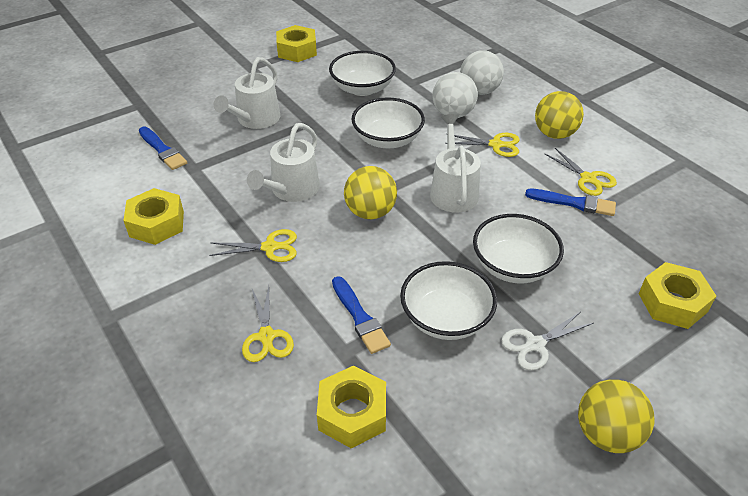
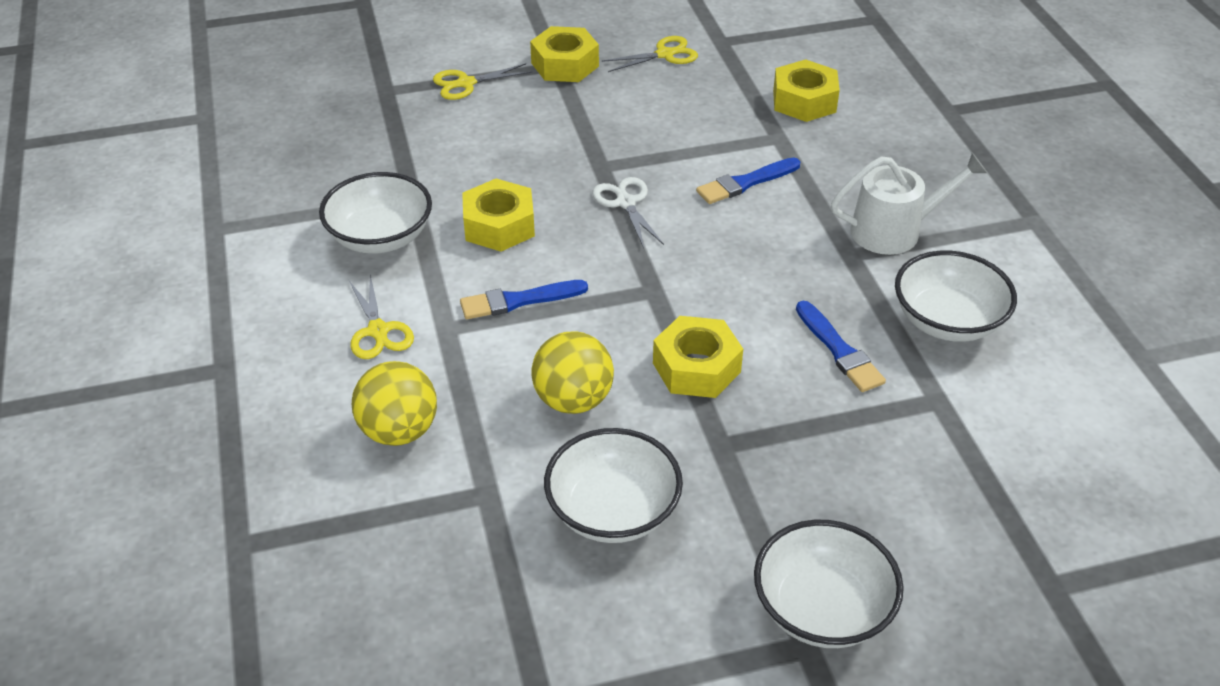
white ball: [432,72,478,118] [460,50,504,95] = 2 -> none = 0
white watering can: [214,57,280,129] [247,123,320,202] [430,114,481,213] = 3 -> [831,153,987,255] = 1
yellow ball: [344,166,397,219] [535,91,584,139] [578,380,654,453] = 3 -> [352,361,437,446] [532,331,614,414] = 2
yellow scissors: [209,229,297,262] [242,286,294,362] [445,133,519,157] [545,148,617,196] = 4 -> [349,275,414,359] [433,63,532,100] [602,36,698,72] = 3

